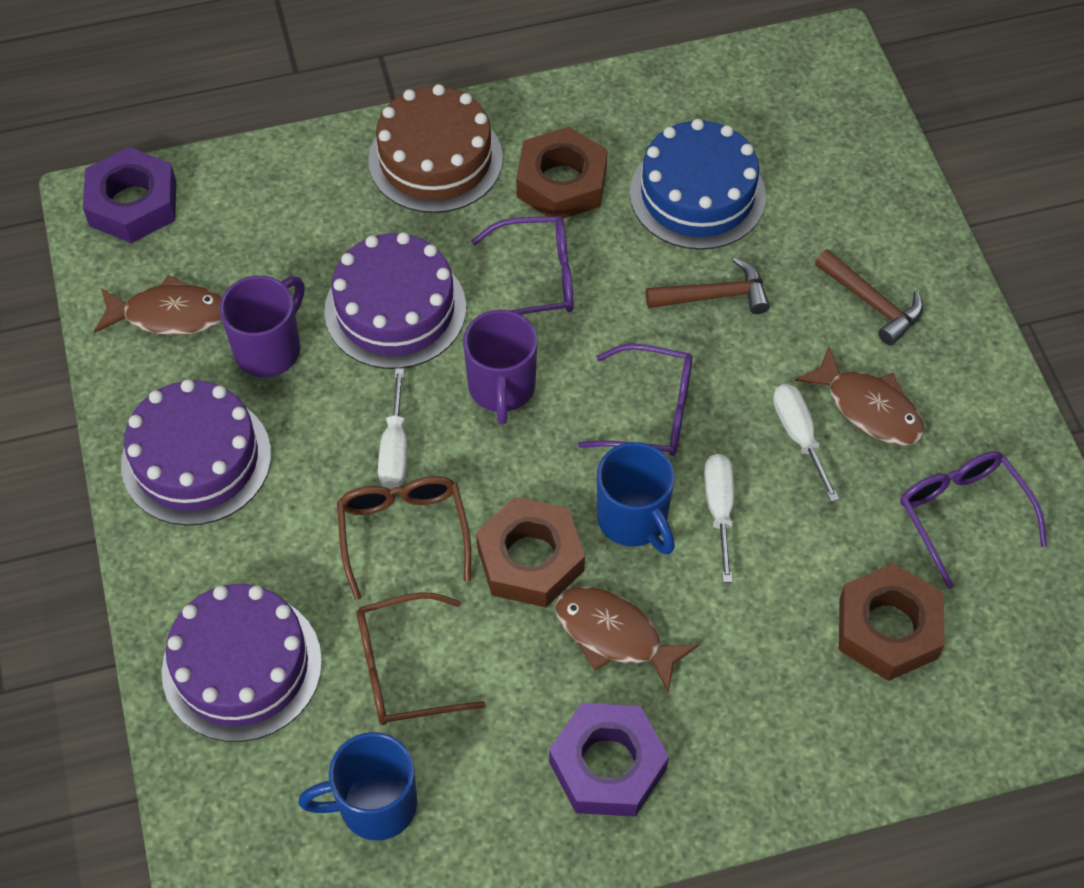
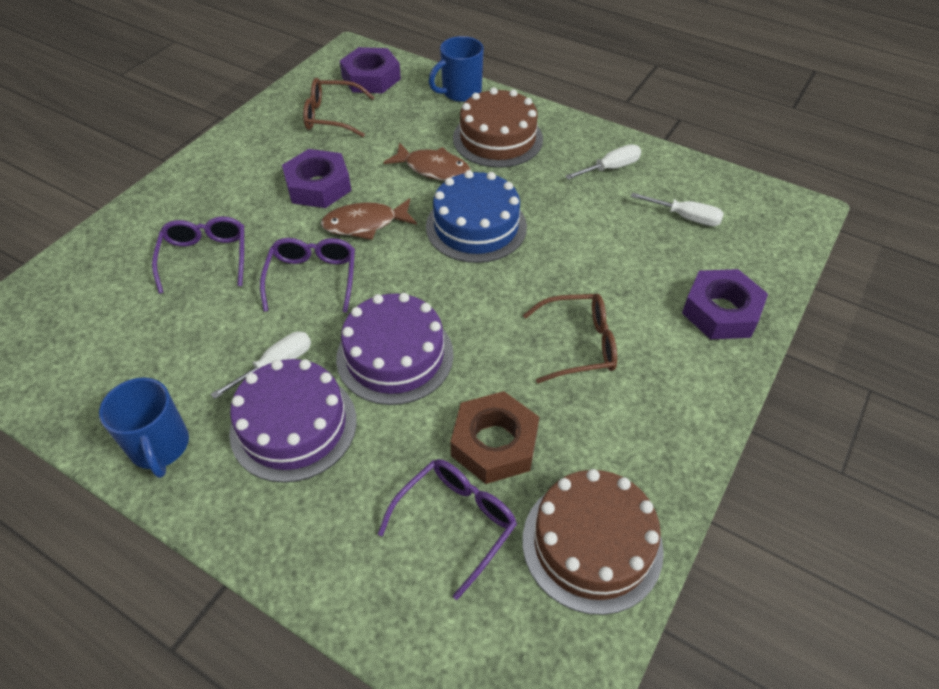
brown cake: [368,84,503,213] = 1 -> [453,88,543,168] [523,469,664,615] = 2
brown fish: [94,275,222,336] [555,587,698,693] [795,347,925,445] = 3 -> [321,198,417,240] [383,142,471,181] = 2
brown hammer: [646,257,770,314] [815,249,923,346] = 2 -> none = 0
brown nut: [476,497,585,608] [516,127,608,219] [839,563,945,681] = 3 -> [450,391,539,484] = 1
purple cake: [121,379,271,526] [162,584,322,742] [324,232,466,369] = 3 -> [229,359,357,483] [336,293,453,405] = 2
purple mug: [219,276,305,377] [463,310,537,424] = 2 -> none = 0
purple nut: [83,147,176,243] [549,703,669,817] = 2 -> [282,149,351,208] [340,47,401,93] [682,269,768,339] = 3

